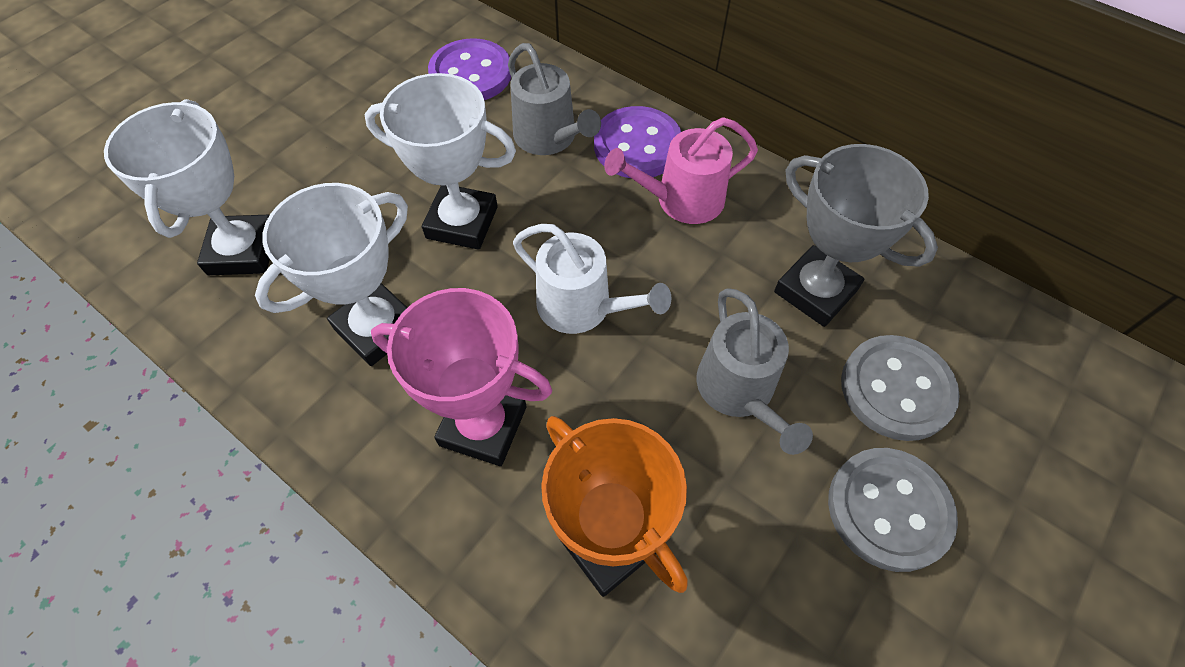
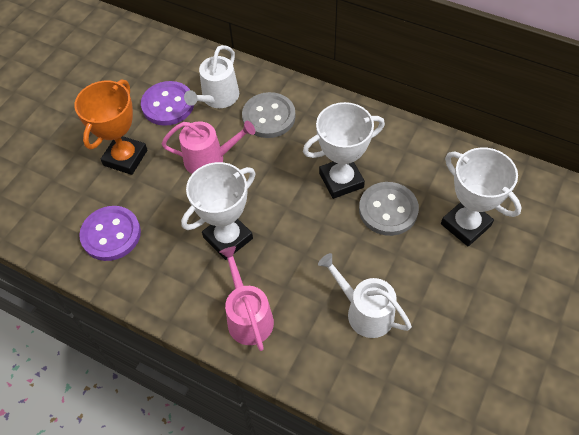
grey trophy: [774,144,938,327] = 1 -> none = 0
grey watering can: [508,43,601,155] [696,288,813,455] = 2 -> none = 0
pink trophy: [371,288,552,466] = 1 -> none = 0
pink watering can: [604,117,758,224] = 1 -> [161,121,255,174] [220,246,274,351] = 2
white watering can: [513,224,671,334] = 1 -> [184,45,239,108] [318,253,412,338] = 2

